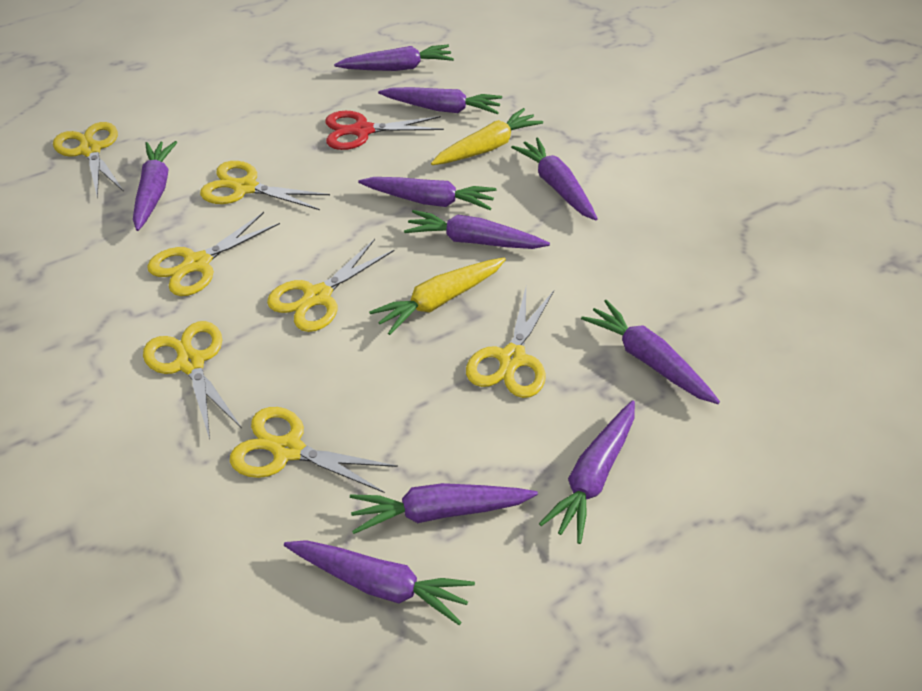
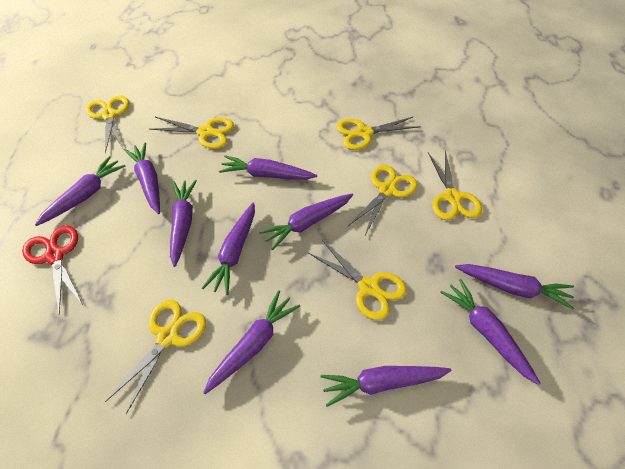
yellow carrot: [369,257,506,335] [431,108,543,165] = 2 -> none = 0

